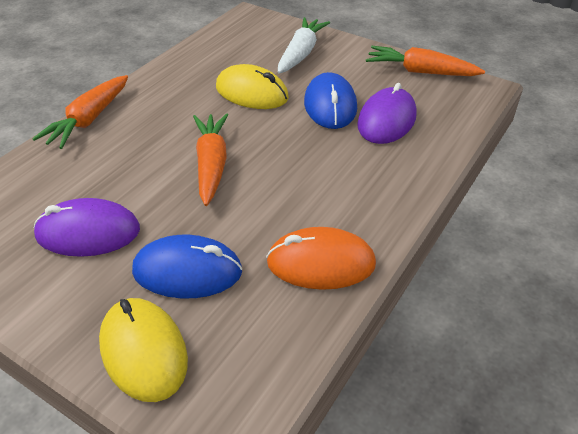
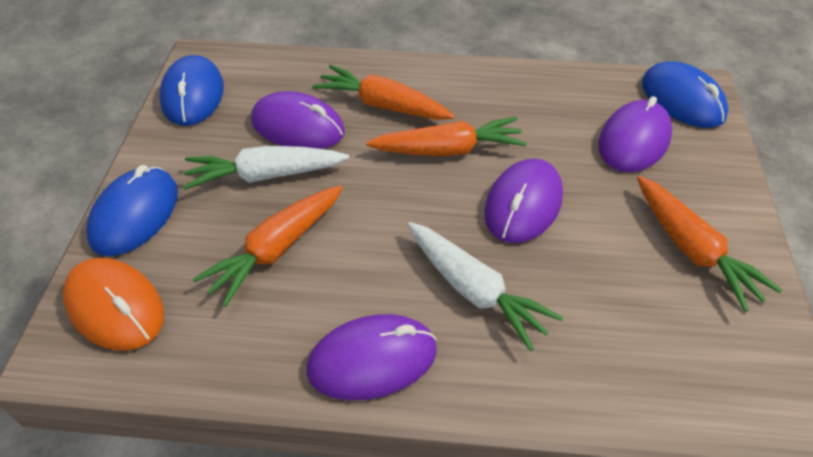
blue mouse: [132,235,243,298] [304,72,357,129] = 2 -> [86,165,178,256] [159,55,224,126] [642,61,729,128] = 3
orange carrot: [32,75,128,149] [193,114,228,206] [366,46,485,76] = 3 -> [192,186,342,307] [312,65,455,120] [366,117,527,156] [637,176,782,312] = 4
purple mouse: [34,198,140,257] [357,83,417,144] = 2 -> [251,91,345,149] [307,314,437,400] [484,159,563,243] [598,96,672,172] = 4
white carrot: [278,17,330,74] = 1 -> [183,146,349,190] [408,222,563,351] = 2
yellow mouse: [99,298,188,402] [216,64,289,109] = 2 -> none = 0

